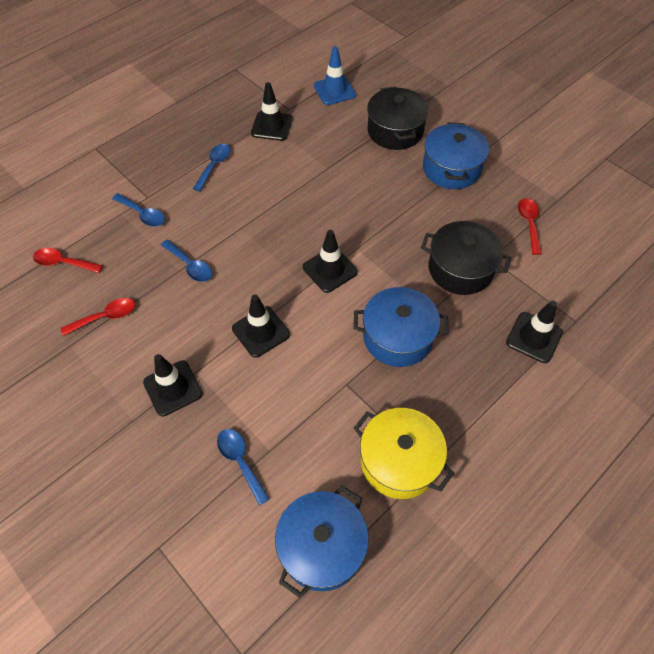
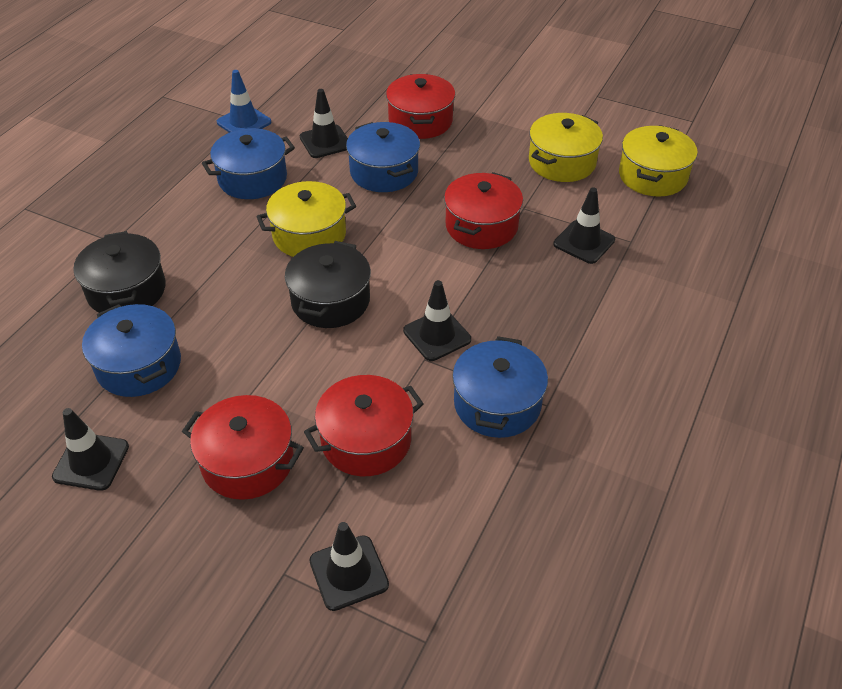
blue pot: [275,486,369,598] [353,287,449,367] [423,122,489,189] = 3 -> [82,304,181,397] [202,128,295,199] [346,122,420,192] [452,336,548,438] = 4
blue spoon: [112,193,165,227] [161,240,212,282] [193,144,230,191] [217,429,270,506] = 4 -> none = 0
red pot: none = 0 -> [182,395,304,500] [304,375,424,476] [386,74,455,139] [444,172,523,249] = 4
red spoon: [33,248,103,273] [61,298,135,336] [518,198,542,255] = 3 -> none = 0
yellow pot: [354,408,454,499] = 1 -> [256,181,356,257] [529,113,603,182] [619,125,698,197] = 3

